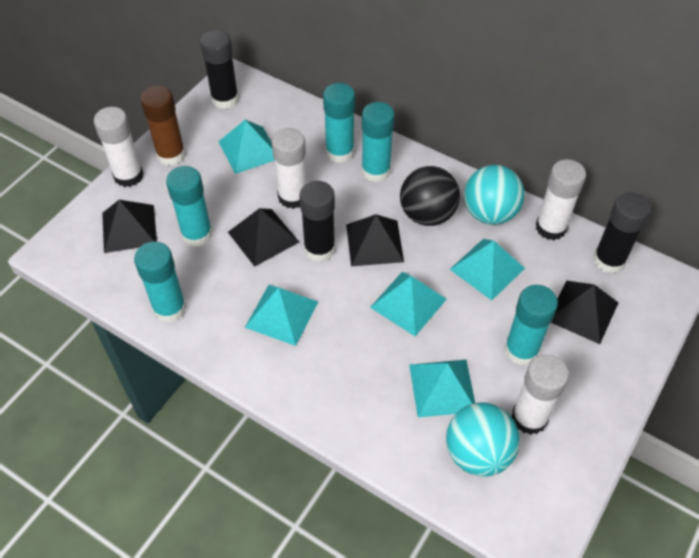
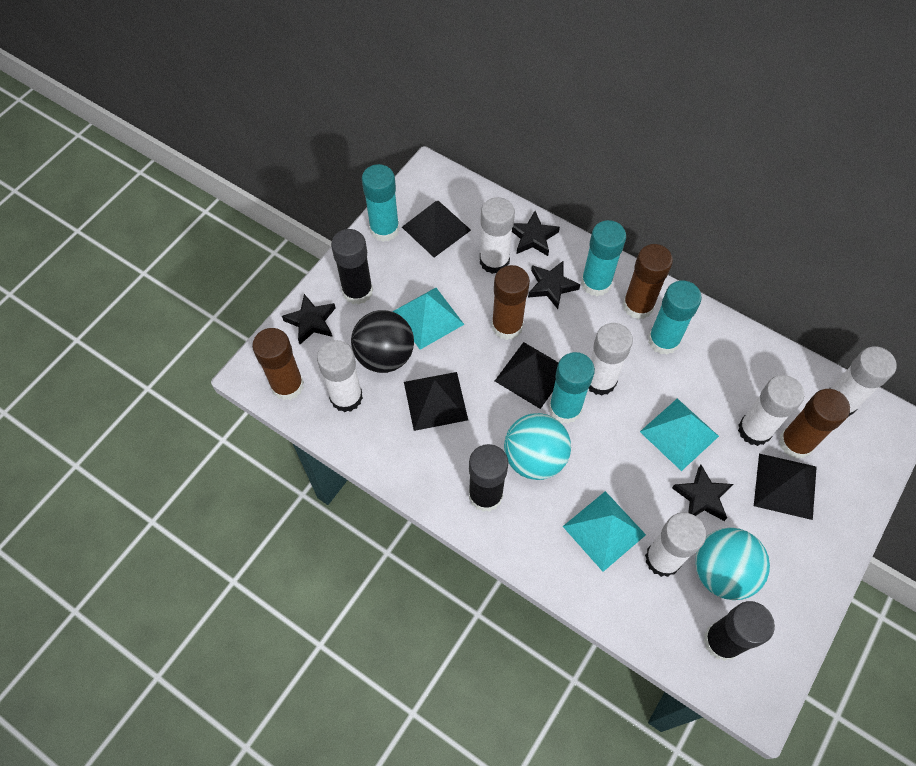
black star: none = 0 -> [282,294,336,344] [512,211,560,256] [528,261,580,309] [672,465,733,521] = 4
brown glue stick: [140,86,186,166] = 1 -> [252,328,304,400] [492,265,530,340] [623,244,673,319] [779,389,850,459] = 4
turquoise glue stick: [134,241,187,323] [166,166,212,247] [323,83,355,163] [361,102,395,182] [504,285,558,365] = 5 -> [362,164,399,242] [549,352,595,424] [581,220,626,296] [648,280,702,355] = 4
turquoise pyramid: [218,120,275,174] [245,285,318,346] [370,272,447,336] [409,360,475,417] [450,239,525,301] = 5 -> [392,288,464,350] [563,491,646,572] [640,398,719,471] = 3
white glue stick: [94,107,144,187] [272,128,307,209] [511,355,569,435] [536,159,586,240] = 4 -> [317,340,363,412] [480,197,515,274] [589,323,633,396] [645,512,706,577] [738,375,804,446] [829,346,897,417] = 6

